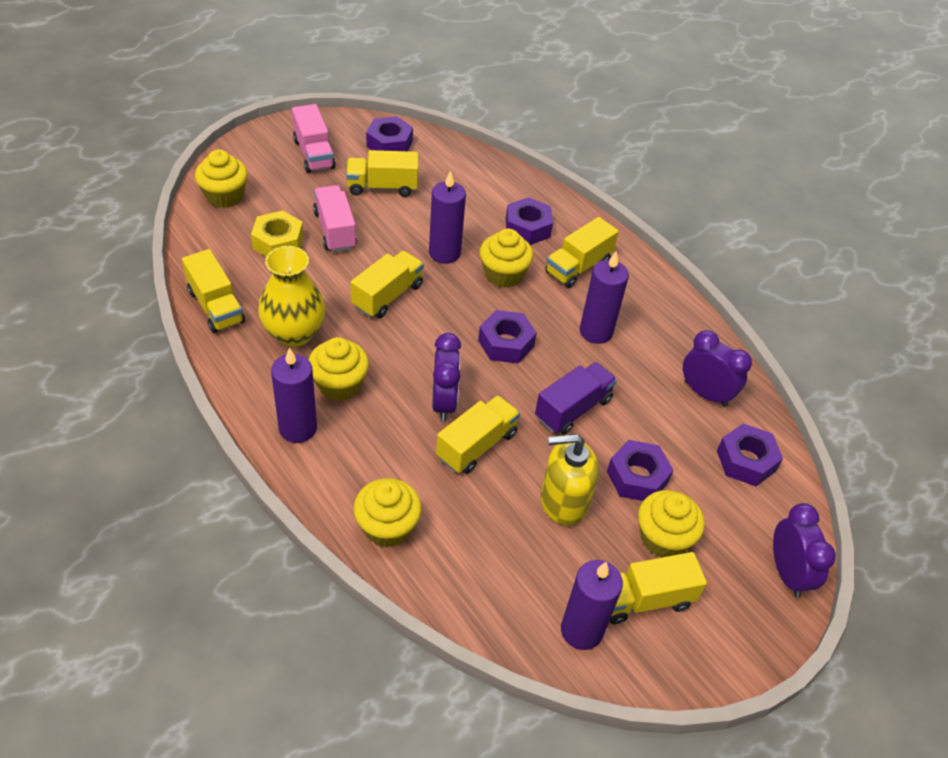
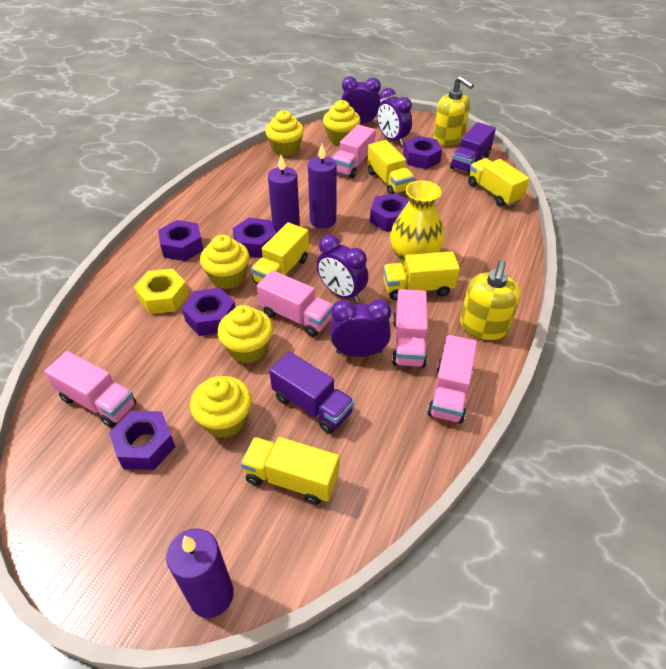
pink truck: [292,104,336,173] [313,185,357,252] = 2 -> [44,351,136,428] [257,270,333,337] [332,125,376,178] [392,289,427,368] [427,335,477,424] = 5
purple candle: [271,347,317,443] [429,170,466,264] [561,560,623,650] [580,251,629,344] = 4 -> [166,528,234,618] [268,155,300,233] [308,144,337,229] = 3
purple clock: [432,333,461,422] [683,330,752,407] [773,503,836,598] = 3 -> [317,235,368,302] [330,300,391,357] [341,76,381,124] [377,88,412,145] = 4
purple nut: [366,116,413,151] [478,310,537,363] [506,197,553,245] [607,440,673,501] [717,424,783,486] = 5 -> [109,411,176,470] [158,220,204,261] [182,288,235,336] [232,218,276,258] [370,193,409,232] [403,136,442,169] = 6
purple truck: [535,362,617,435] = 1 -> [269,352,354,434] [450,122,496,175] = 2
yellow soap dispenser: [541,434,599,526] = 1 -> [433,76,474,146] [460,260,521,340] = 2
yellow truck: [182,249,245,333] [346,150,418,197] [351,251,424,318] [436,395,520,474] [545,217,619,288] [610,552,707,624] = 6 -> [241,437,339,505] [251,222,309,283] [367,140,414,194] [383,251,460,300] [468,158,529,207] = 5

